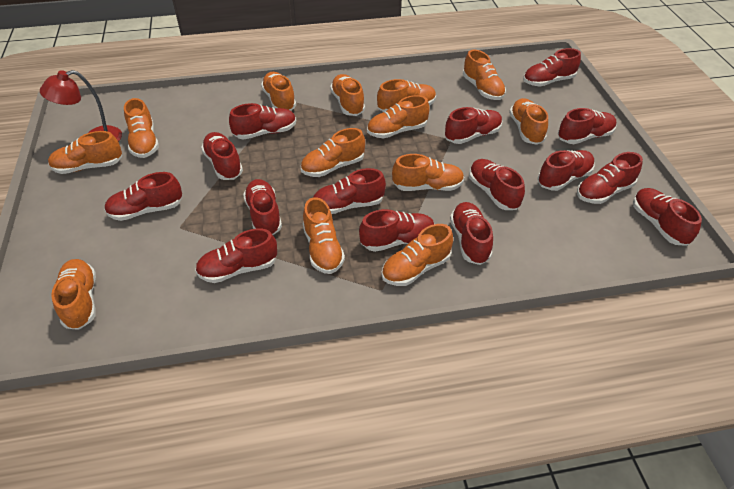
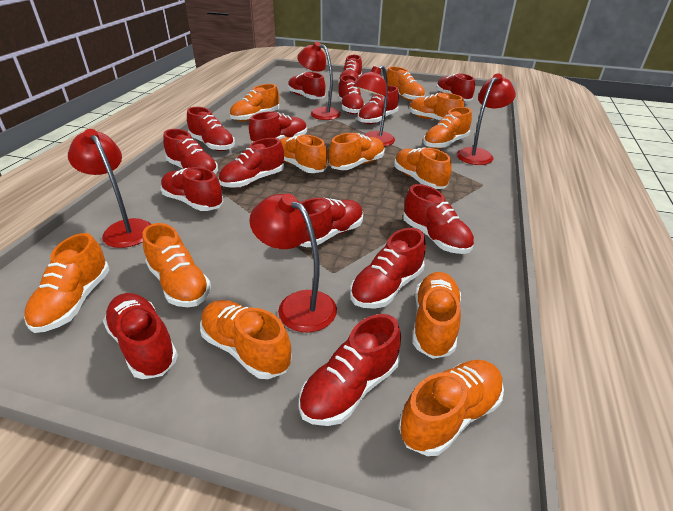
orange shoe: [48,131,122,174] [51,259,96,330] [124,98,159,158] [261,72,296,111] [301,128,365,177] [303,197,345,274] [330,74,365,116] [367,95,430,138] [377,79,436,112] [381,224,453,286] [392,154,464,191] [463,49,506,100] [509,98,548,145] = 13 -> [24,233,110,333] [143,223,211,307] [200,300,292,379] [229,84,279,121] [280,135,327,173] [329,133,385,170] [387,67,425,101] [394,147,452,189] [399,360,504,456] [409,93,464,120] [413,272,461,359] [423,107,472,149] = 12
red lamp: [40,70,122,142] = 1 -> [68,129,151,248] [249,194,337,333] [297,42,341,120] [353,65,395,147] [457,73,516,165] = 5

